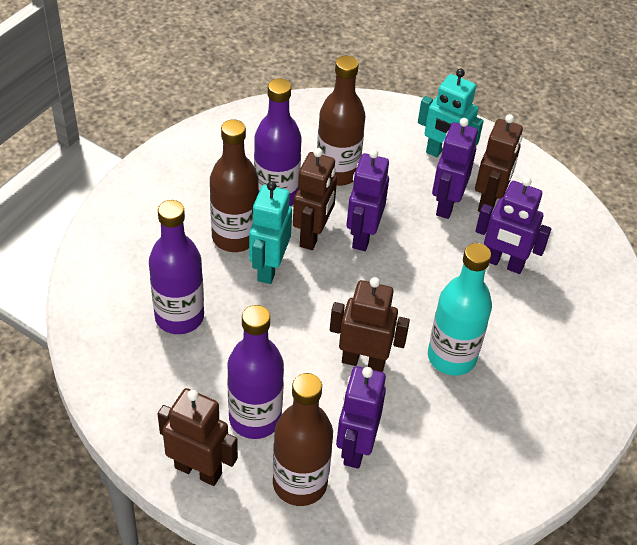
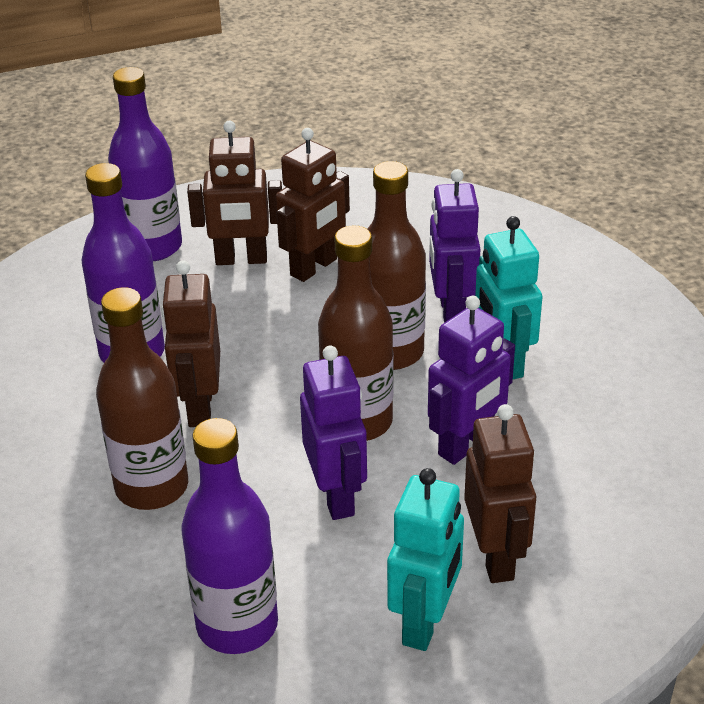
purple robot: [336,366,386,469] [347,149,389,251] [432,118,478,219] [475,177,551,274] = 4 -> [300,345,367,520] [428,296,515,465] [429,169,480,323] = 3
turquoise bottle: [428,243,492,376] = 1 -> none = 0

